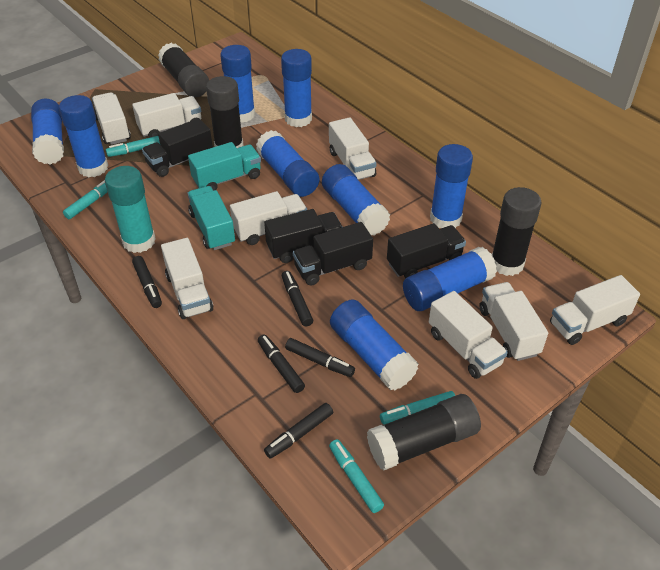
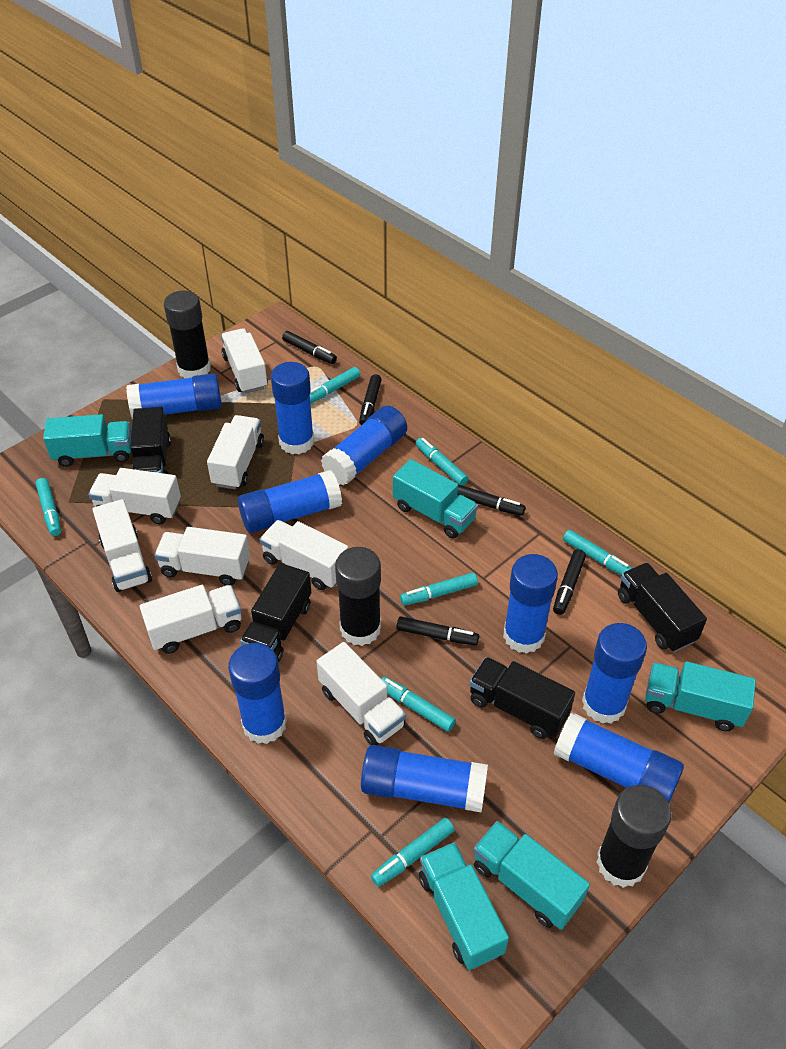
black glue stick: [158,43,209,97] [206,76,244,148] [367,394,481,471] [492,187,542,276] = 4 -> [164,291,211,378] [335,547,381,646] [596,785,672,888] = 3
turquoise glue stick: [105,166,156,253] = 1 -> none = 0
turquoise marker: [63,180,107,219] [106,136,160,157] [329,439,384,513] [380,391,455,425] = 4 -> [36,478,61,536] [310,367,360,404] [371,818,454,887] [381,677,456,732] [400,573,478,605] [415,438,469,486] [563,530,632,575] = 7
turquoise truck: [187,186,235,250] [188,142,261,191] = 2 -> [43,414,131,467] [393,459,478,539] [419,842,509,970] [473,821,590,930] [645,661,756,731] = 5

